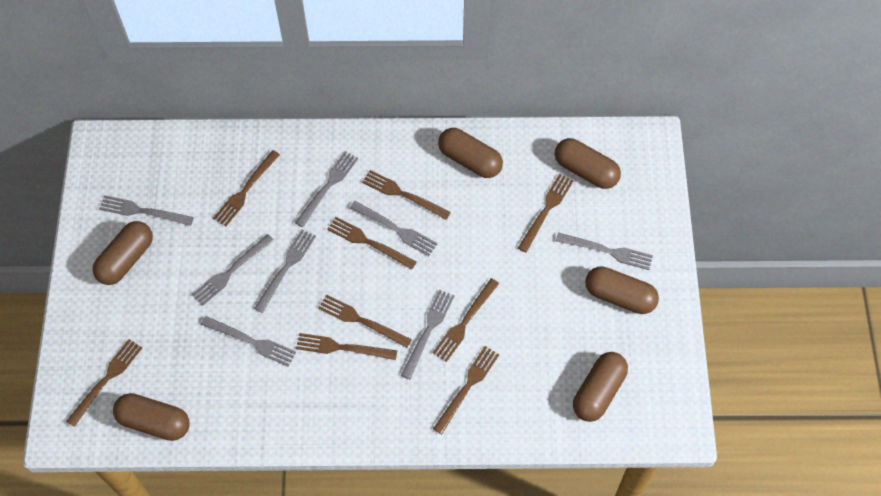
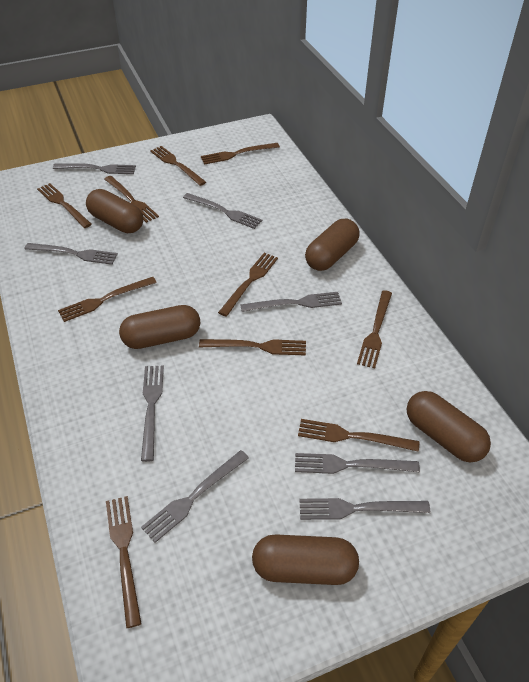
brown capsule: [92,221,153,285] [113,393,189,441] [438,128,503,178] [555,138,621,189] [573,352,628,422] [585,266,659,314] = 6 -> [86,189,143,233] [119,305,200,349] [252,534,359,585] [305,219,360,271] [407,391,491,462] = 5
brown fork: [66,339,142,427] [213,150,280,226] [296,333,397,360] [318,294,412,348] [327,217,417,270] [362,170,451,220] [432,278,499,362] [433,346,499,434] [518,174,574,253] = 9 -> [37,183,92,228] [58,277,157,322] [104,176,159,223] [106,496,141,628] [150,146,206,186] [199,339,306,356] [201,143,280,165] [218,253,278,317] [298,419,419,452] [357,290,392,369] = 10

